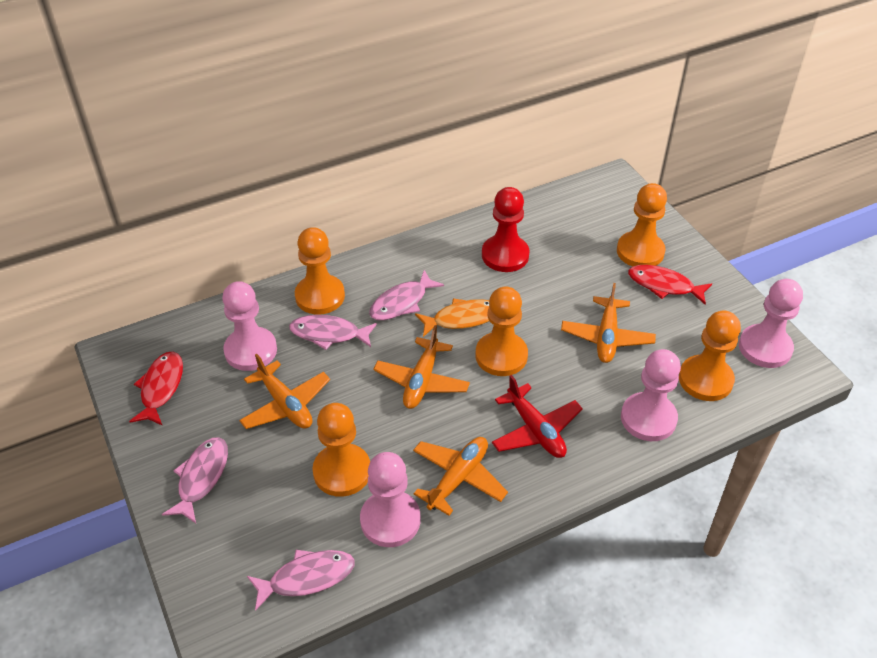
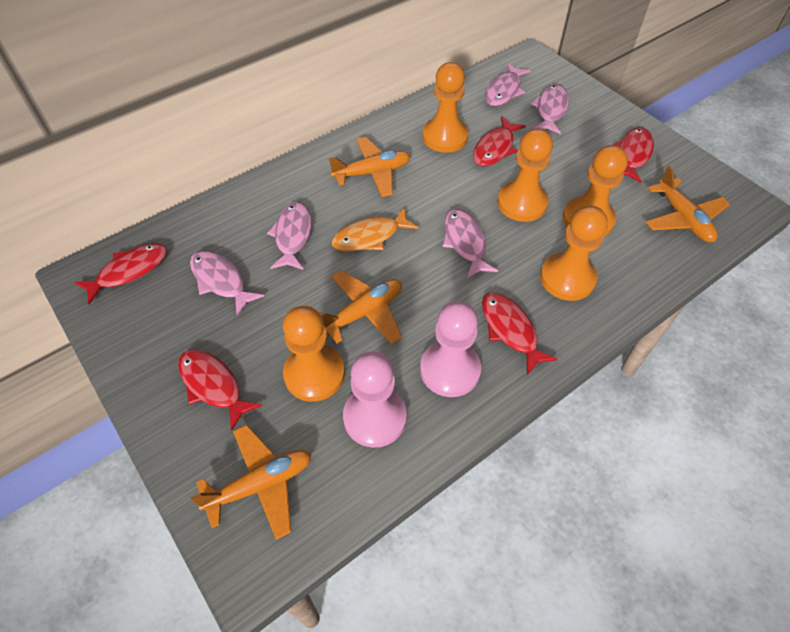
pink fish: [162,437,228,523] [247,550,355,611] [289,315,377,350] [369,270,444,320] = 4 -> [190,250,264,316] [267,201,312,270] [443,209,498,279] [485,63,531,106] [531,84,569,134] = 5
pink pawn: [222,281,277,371] [360,452,420,547] [621,349,681,441] [739,279,803,368] = 4 -> [343,351,407,448] [420,301,481,397] = 2
red fish: [129,352,183,426] [628,265,712,305] = 2 -> [74,243,167,304] [178,350,262,431] [473,116,526,166] [482,292,558,375] [614,127,654,183] = 5
red pawn: [482,187,530,272] = 1 -> none = 0
red plane: [492,375,583,458] = 1 -> none = 0

